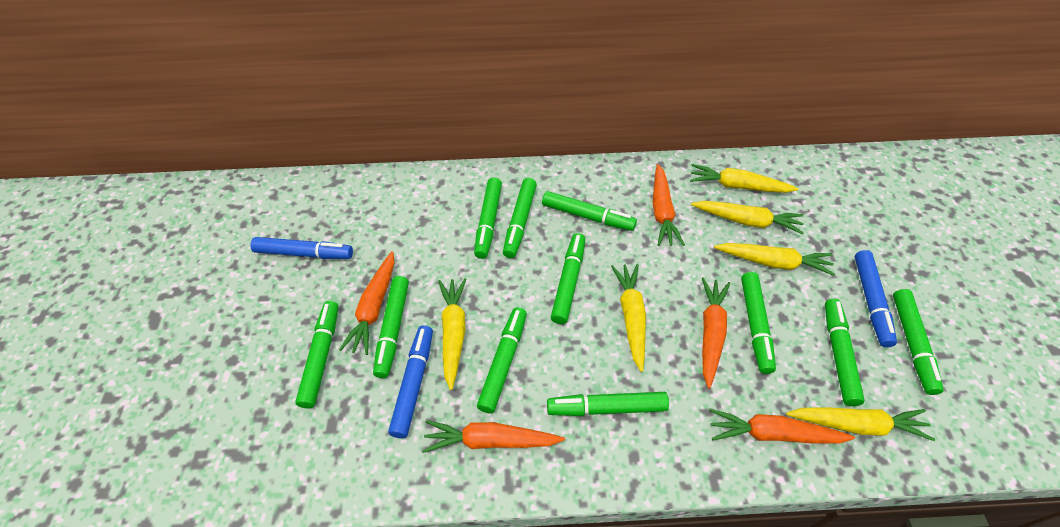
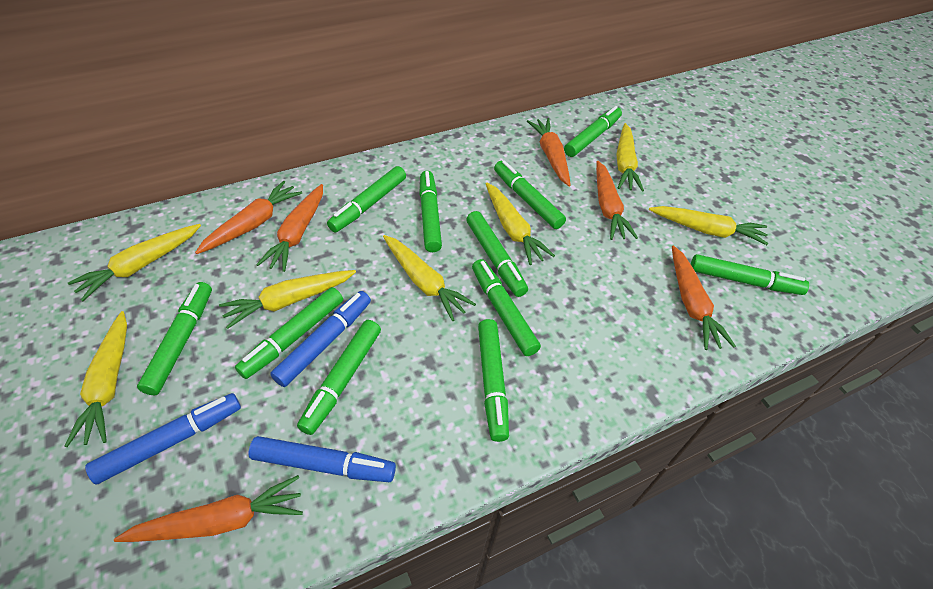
orange carrot: [339,251,394,355] [422,420,565,453] [652,164,685,246] [702,277,730,388] [709,409,855,444] = 5 -> [114,475,303,542] [195,181,302,254] [256,184,323,272] [527,118,571,187] [596,161,638,240] [672,246,736,350] = 6
yellow carrot: [438,278,466,390] [611,264,646,372] [690,164,799,193] [691,201,804,234] [714,243,835,276] [786,407,935,441] = 6 -> [64,311,127,447] [68,224,201,301] [219,270,356,329] [383,235,476,321] [486,183,555,265] [616,123,644,192] [649,206,768,245] = 7

